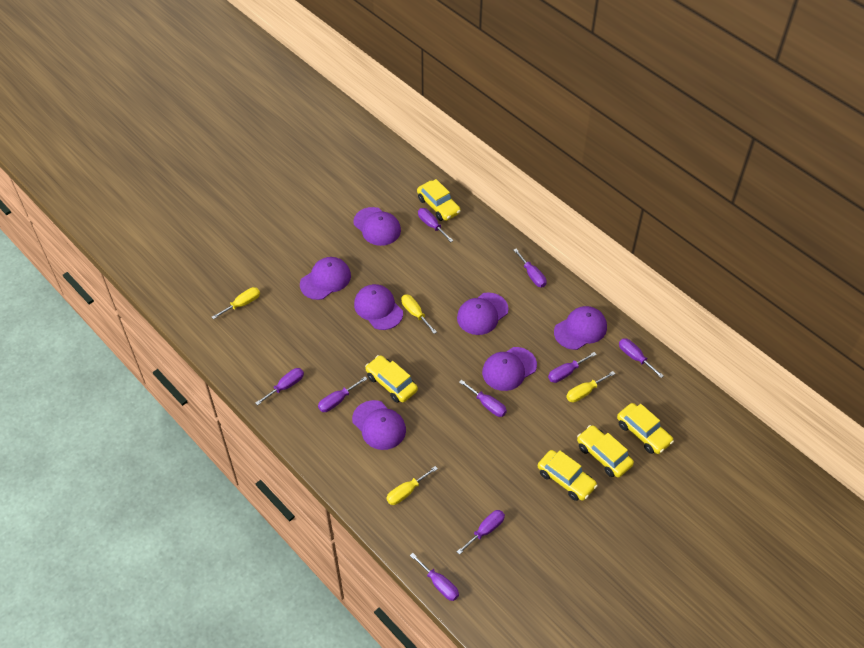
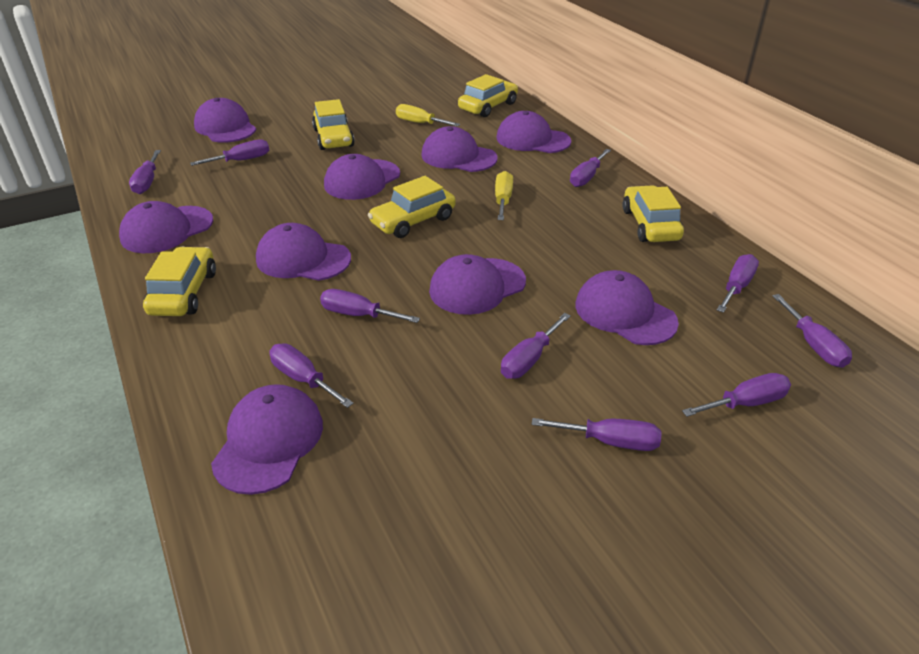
purple cap: [300,257,351,300] [352,400,406,450] [353,207,401,246] [354,284,403,330] [457,292,508,335] [482,347,537,391] [554,306,607,350] = 7 -> [119,201,213,253] [194,98,256,143] [211,384,323,495] [256,223,351,281] [324,154,400,200] [421,126,498,172] [429,254,526,315] [497,111,571,153] [575,270,679,345] = 9
purple screwdriver: [256,368,304,405] [318,377,367,412] [410,553,459,601] [418,208,453,242] [457,510,505,555] [459,380,507,417] [514,249,547,287] [548,352,597,383] [619,338,664,378] = 9 -> [129,150,161,194] [190,139,269,166] [270,343,353,408] [320,289,420,323] [501,313,571,379] [532,418,662,451] [570,149,611,187] [682,373,791,417] [717,254,759,313] [773,294,852,368] = 10
yellow screwdriver: [212,287,260,319] [386,466,438,505] [401,294,437,334] [566,371,615,402] = 4 -> [396,104,460,126] [495,171,513,220] = 2

